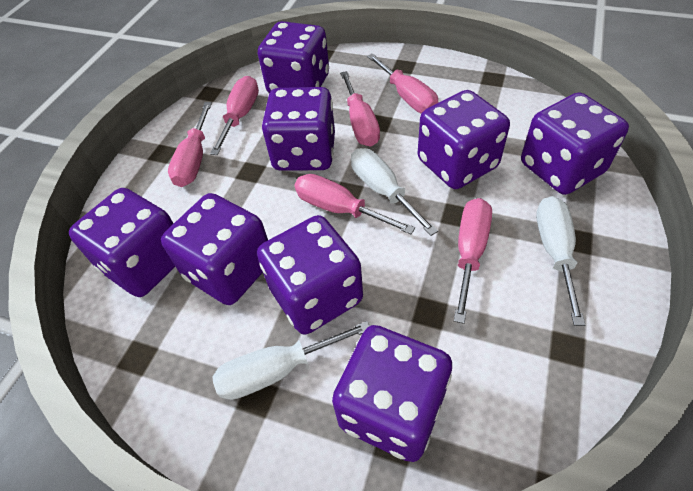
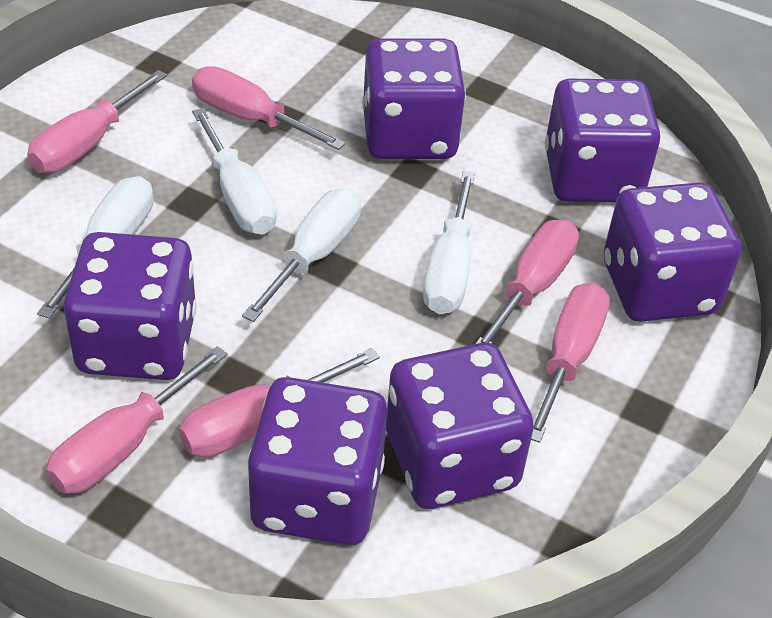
purple dice: [69,188,175,297] [161,193,268,305] [257,215,363,335] [258,21,329,93] [262,87,335,171] [332,325,452,462] [418,90,510,189] [521,92,629,195] = 8 -> [63,232,197,380] [247,377,387,545] [362,38,466,159] [386,343,534,509] [545,78,660,202] [604,183,741,322] = 6
white screwdriver: [213,321,370,400] [351,148,438,236] [536,196,585,326] = 3 -> [37,176,153,319] [192,108,277,234] [242,188,361,322] [423,171,475,314] = 4

